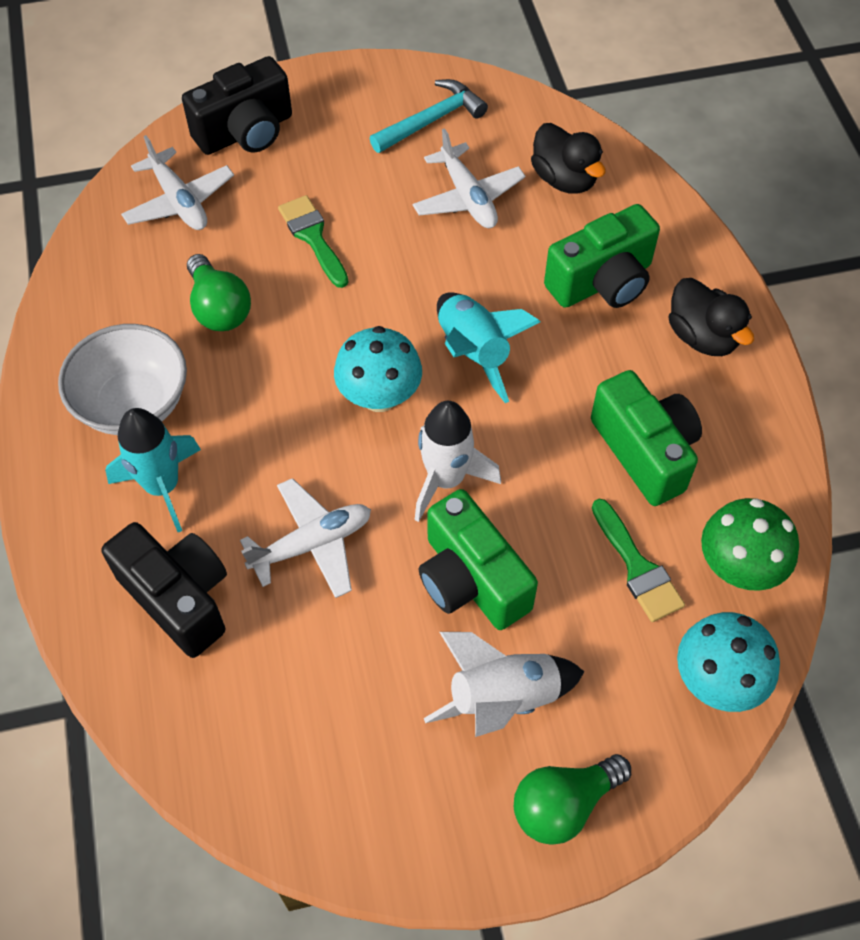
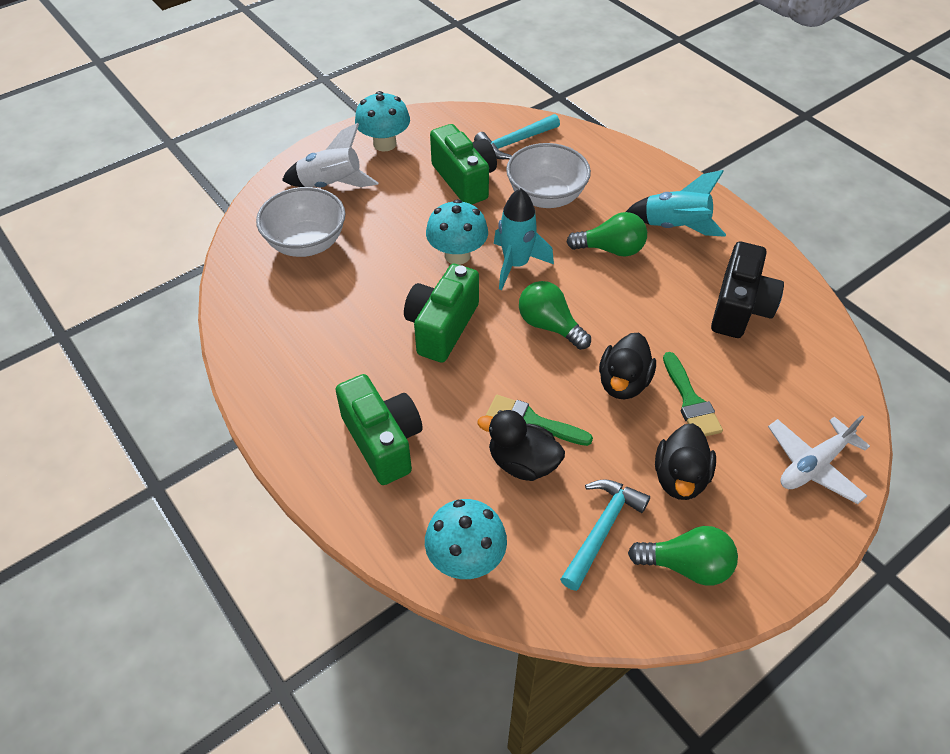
black camera: [102,522,227,658] [182,56,292,155] = 2 -> [711,241,784,338] = 1
black duck: [531,123,606,194] [669,278,754,356] = 2 -> [477,410,565,481] [599,333,656,399] [655,423,716,500] = 3
green light bulb: [187,254,251,331] [514,754,631,845] = 2 -> [519,281,591,350] [566,212,647,257] [628,526,738,585] = 3
green mushroom: [701,498,799,591] = 1 -> none = 0
turquoise hammer: [370,79,488,153] = 1 -> [474,114,560,159] [560,479,650,591] = 2
turquoise mushroom: [334,326,422,412] [677,612,780,712] = 2 -> [355,91,410,152] [425,499,507,579] [426,199,488,265] = 3
white bowl: [58,324,187,435] = 1 -> [256,187,346,257] [506,143,591,208] = 2
white plane: [121,135,234,230] [240,478,371,598] [413,128,525,228] = 3 -> [768,415,870,504] = 1
white rocket: [415,401,501,522] [424,632,584,737] = 2 -> [282,123,379,187] = 1

